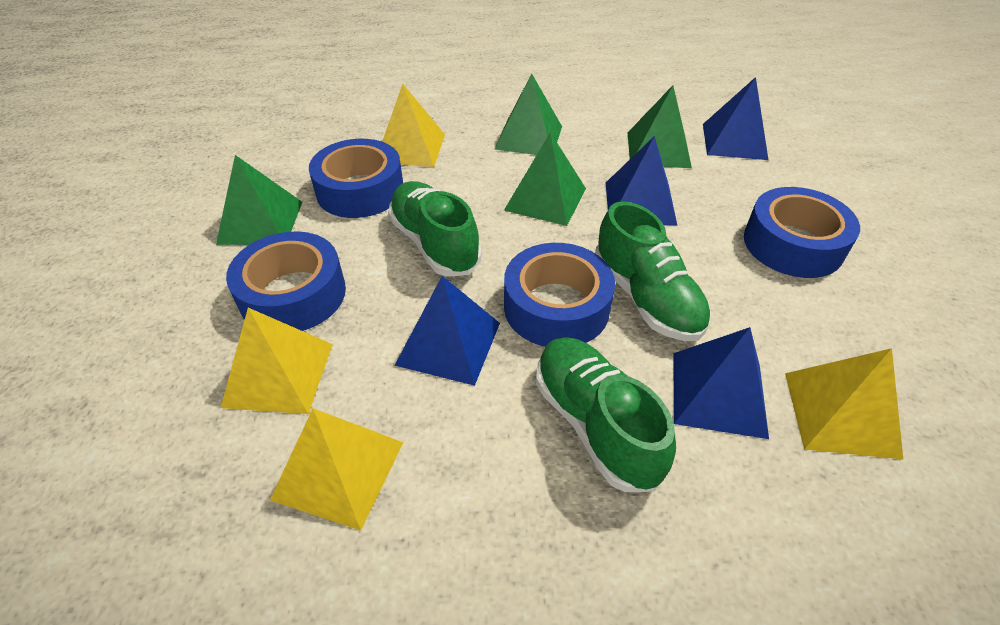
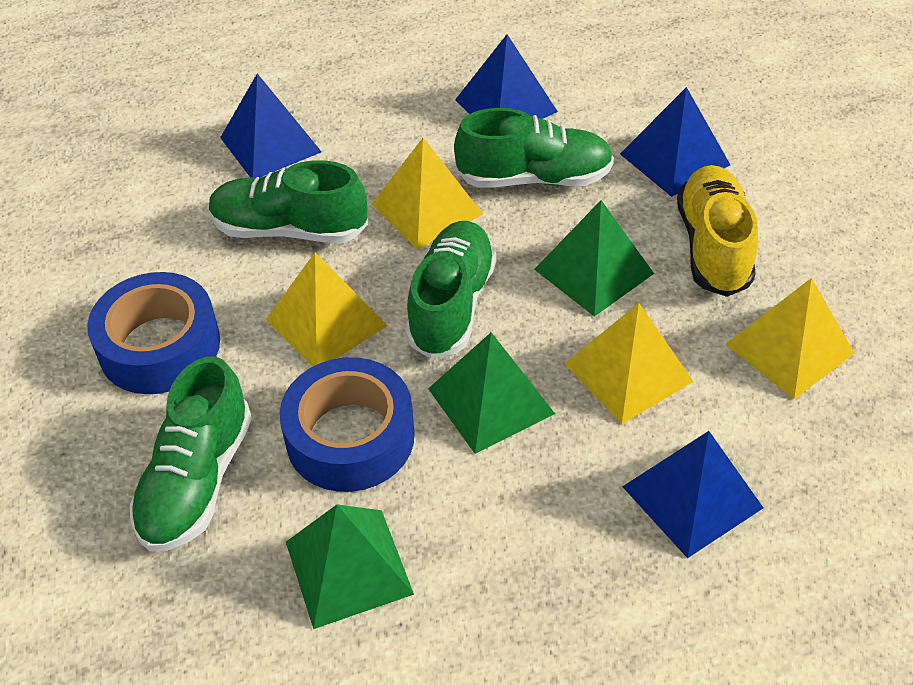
blue tape: [226,231,346,331] [309,139,403,218] [504,243,615,347] [744,187,860,278] = 4 -> [87,272,220,394] [280,357,415,492] = 2
green pyramid: [216,155,302,245] [495,74,562,155] [504,132,586,226] [628,86,692,168] = 4 -> [286,504,414,629] [428,332,555,454] [534,200,654,317] = 3
green shoe: [388,181,482,277] [536,337,676,492] [595,201,711,341] = 3 -> [130,357,252,552] [209,160,368,243] [405,221,496,359] [454,108,614,188] = 4
yellow shoe: none = 0 -> [677,165,758,297] = 1

